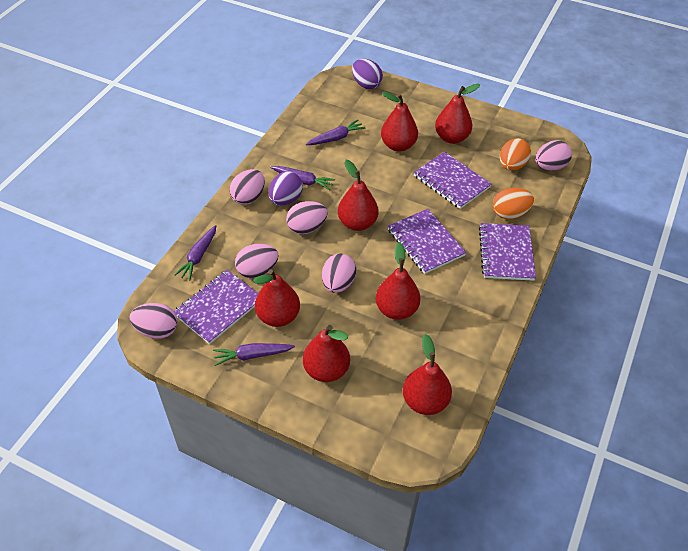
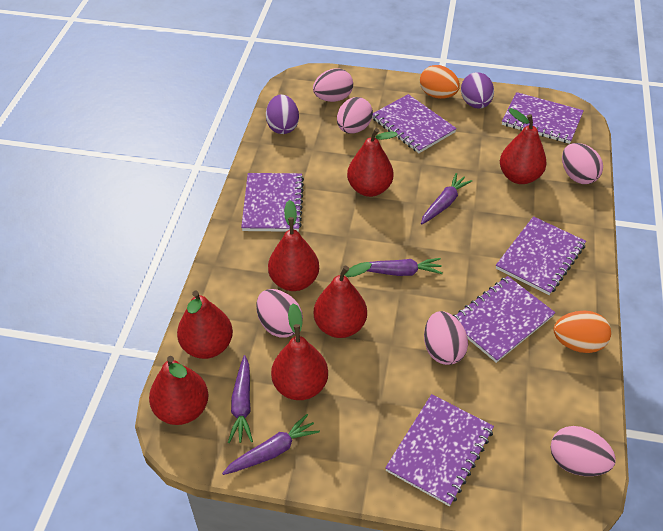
purple notebook: [174,270,259,344] [388,209,467,274] [414,152,492,209] [479,223,536,281] = 4 -> [241,173,304,232] [372,94,457,153] [385,394,494,506] [453,276,555,363] [496,216,586,295] [502,92,584,144] = 6

